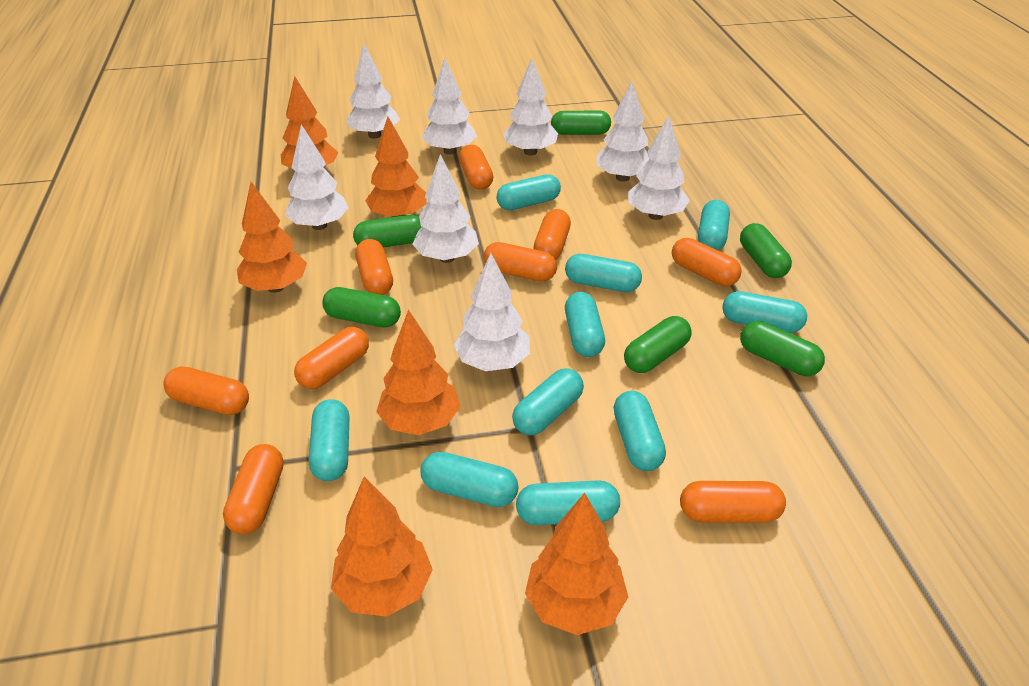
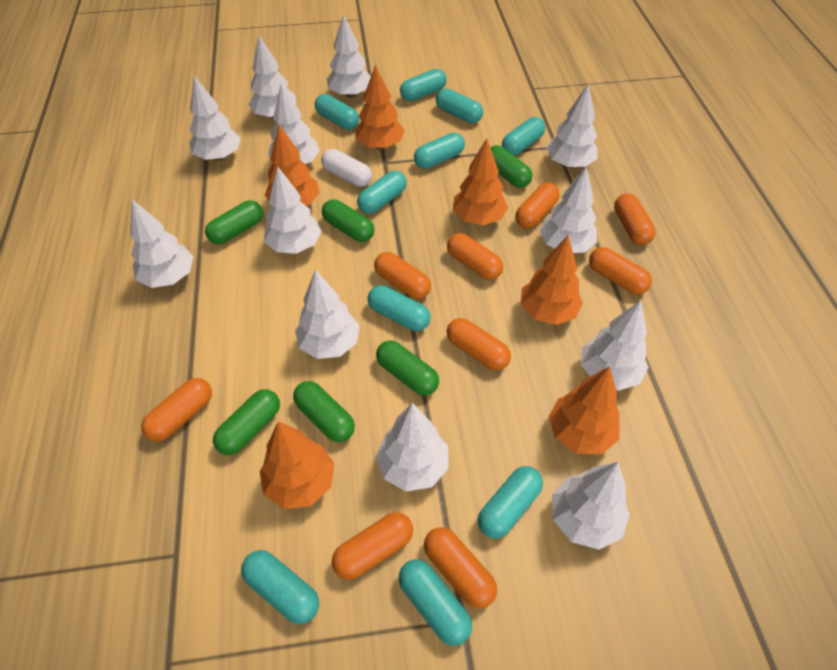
white capsule: none = 0 -> [321,149,372,187] = 1
white tree: [285,124,348,230] [346,43,400,138] [412,154,479,263] [422,58,477,155] [454,253,530,371] [503,58,558,155] [597,81,650,182] [628,116,690,220] = 8 -> [130,199,194,288] [189,76,241,161] [248,36,297,119] [264,166,321,254] [268,84,320,164] [295,269,360,359] [327,15,371,98] [376,403,449,491] [540,166,597,253] [546,83,598,168] [552,462,630,550] [581,300,649,391] = 12

